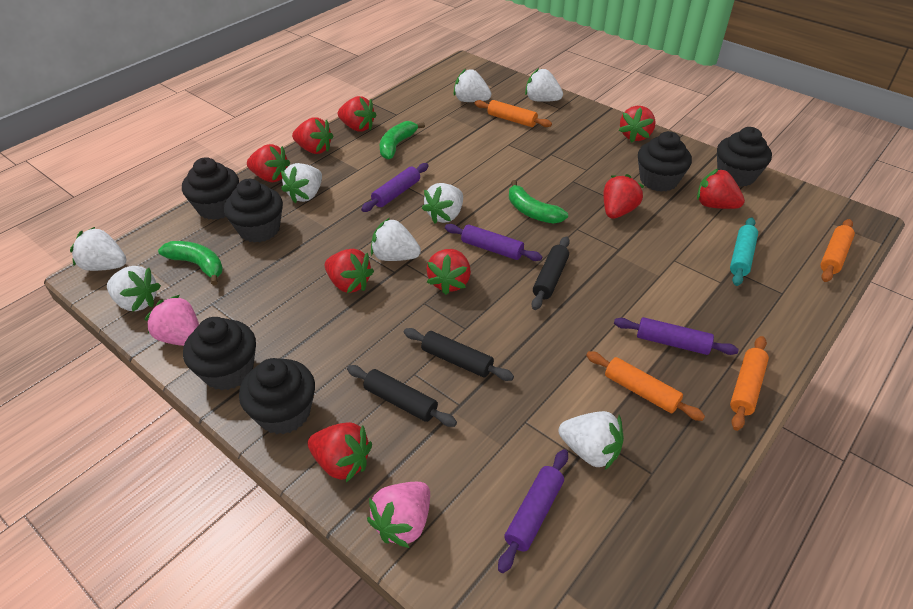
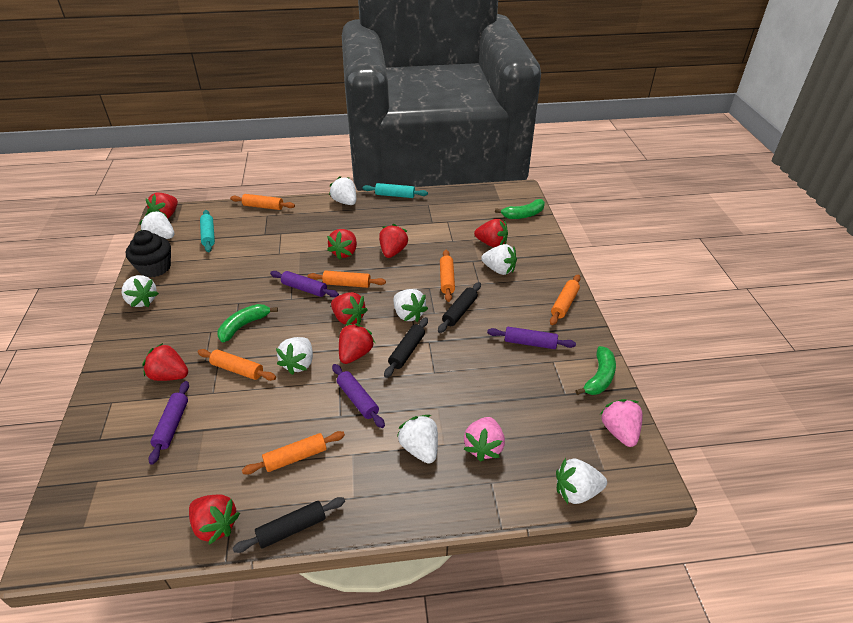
black cupcake: [182,157,239,220] [183,317,256,391] [224,179,283,243] [239,358,315,434] [638,131,692,192] [717,127,772,187] = 6 -> [126,230,171,277] = 1
orange rolling pin: [474,100,552,127] [586,351,705,421] [730,336,769,431] [820,219,855,282] = 4 -> [198,349,276,381] [230,194,295,210] [242,431,345,475] [307,271,386,288] [440,250,455,302] [550,274,581,325] = 6
red strawberry: [247,144,290,182] [292,117,333,154] [308,422,372,482] [325,249,374,293] [338,96,377,132] [426,249,471,295] [604,174,644,219] [619,106,656,143] [697,169,745,209] = 9 -> [142,343,188,381] [145,193,178,219] [189,494,240,545] [327,229,357,260] [331,292,368,325] [339,324,375,364] [379,224,408,258] [474,219,508,247] = 8
turquoise rolling pin: [730,217,758,286] = 1 -> [200,210,215,252] [363,183,428,198] = 2

